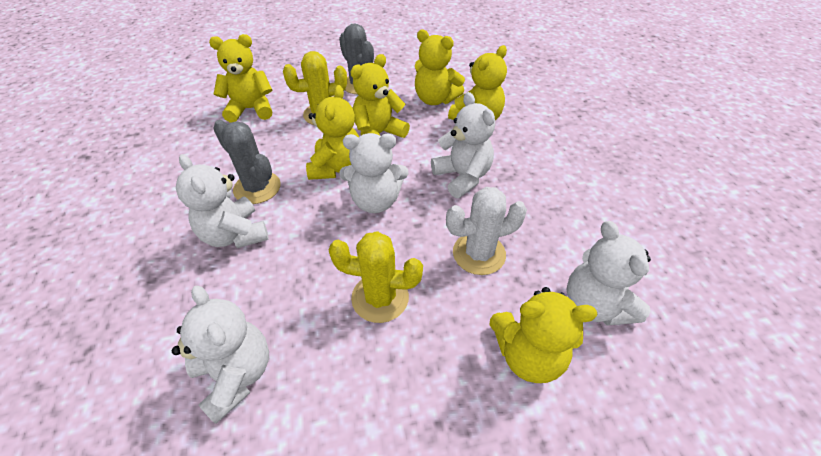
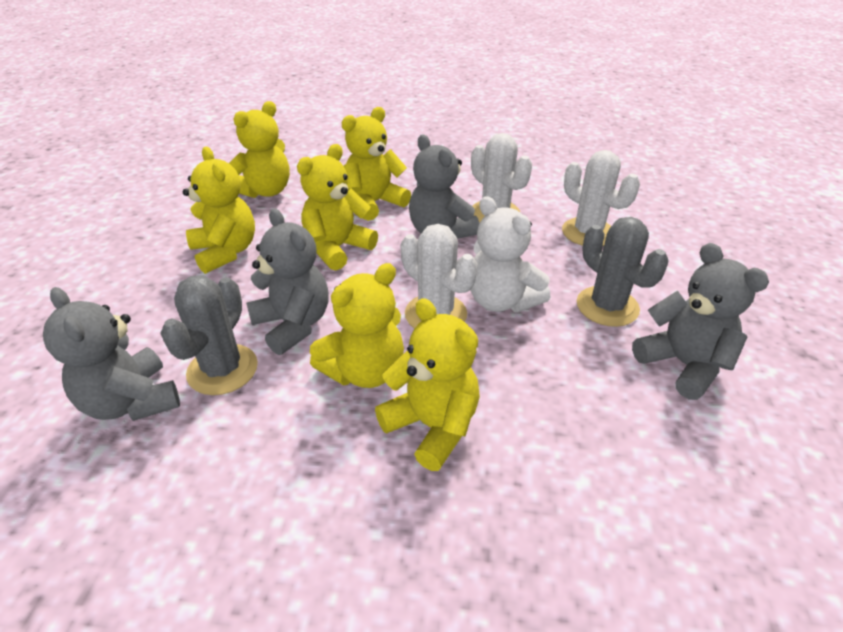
grey teddy bear: none = 0 -> [43,287,180,421] [246,208,329,355] [409,134,480,239] [632,243,769,400] = 4
white cactus: [446,187,527,275] = 1 -> [401,224,478,329] [471,133,532,223] [562,150,640,246] = 3
white teddy bear: [172,286,269,424] [176,154,269,248] [339,133,408,213] [431,92,495,198] [566,221,651,326] = 5 -> [470,196,550,312] = 1
yellow cactus: [283,51,347,125] [329,231,423,323] = 2 -> none = 0

